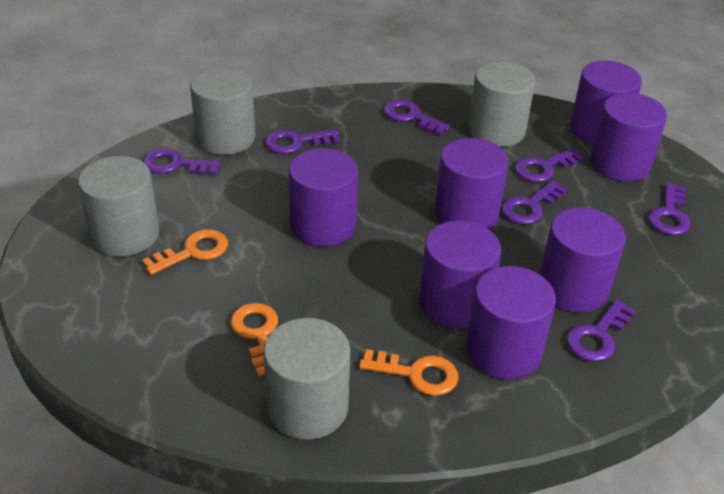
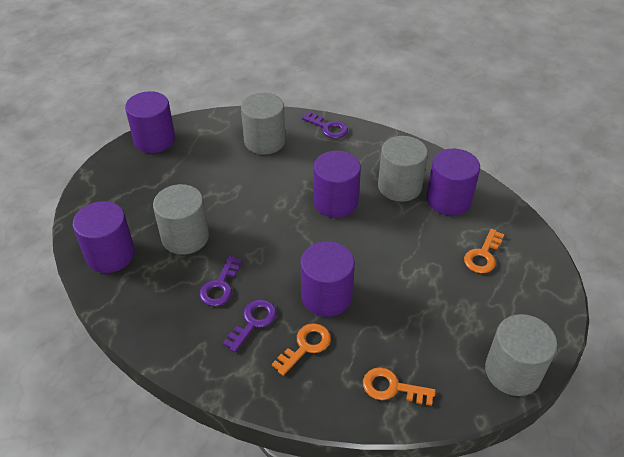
purple cylinder: [288,148,358,247] [419,221,501,328] [435,138,509,229] [466,266,556,379] [539,207,626,312] [570,61,642,144] [591,93,667,181] = 7 -> [73,201,135,273] [125,91,175,153] [301,241,355,317] [313,151,361,218] [427,149,480,216] = 5
purple key: [143,148,222,175] [265,129,340,154] [384,100,450,135] [501,181,567,224] [515,148,584,182] [566,299,635,362] [648,183,690,235] = 7 -> [199,256,242,306] [223,300,277,352] [301,112,348,139] = 3

